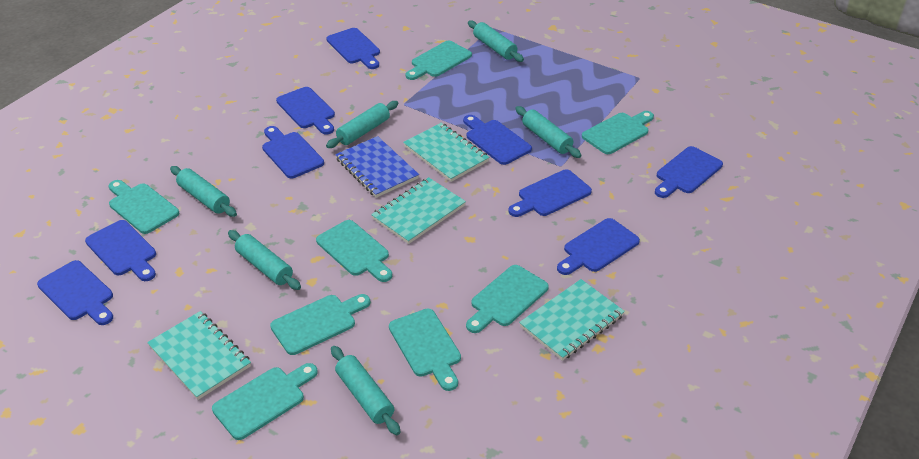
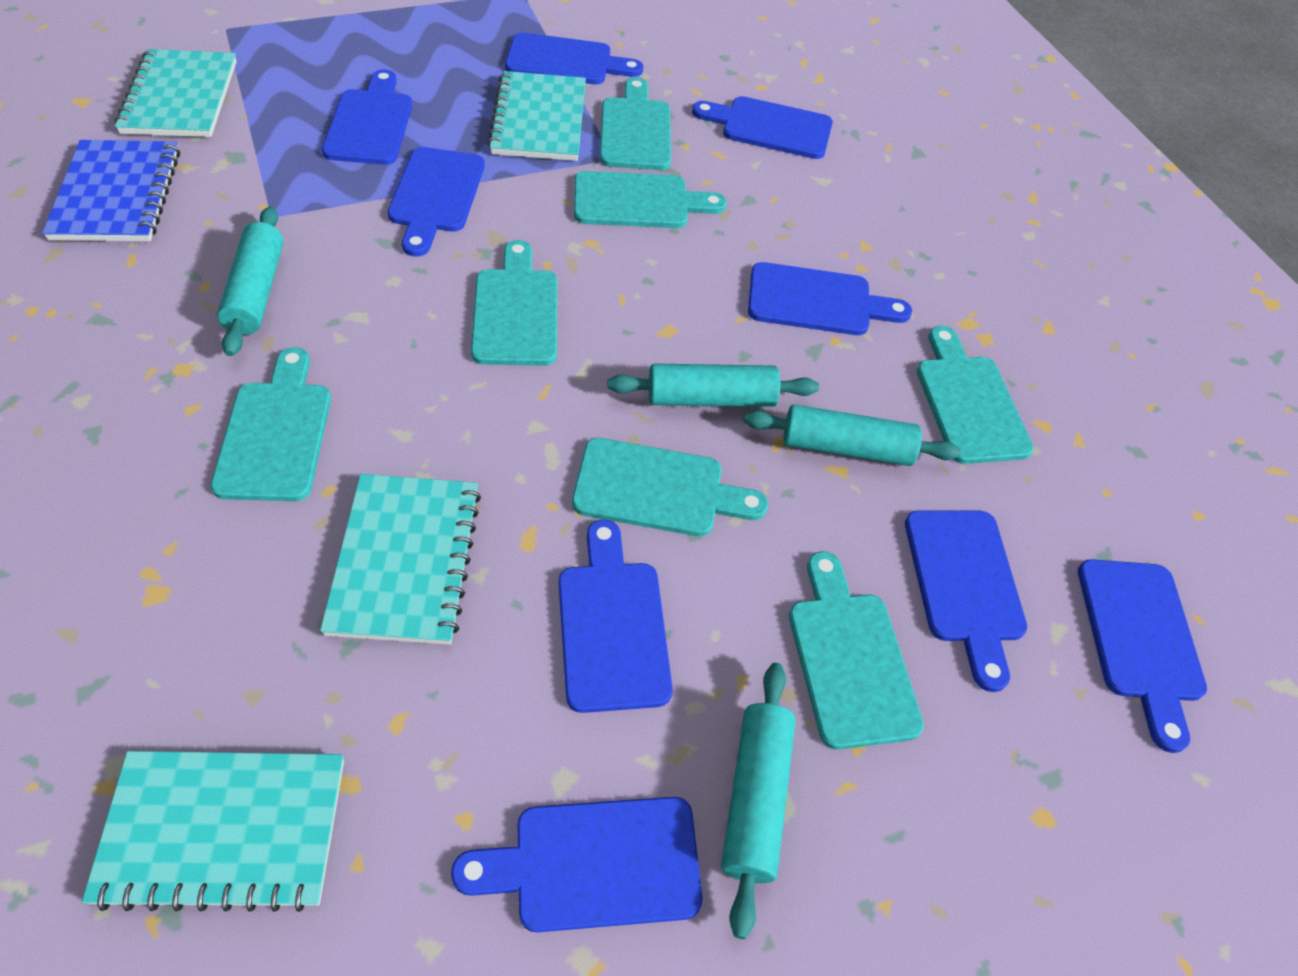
turquoise cutting board: [109,180,179,234] [212,363,318,440] [270,294,370,355] [316,220,392,282] [389,308,461,391] [406,41,472,80] [466,265,549,333] [582,111,654,154] = 8 -> [211,347,331,501] [471,240,557,366] [572,438,768,536] [574,171,727,228] [600,77,671,170] [789,551,924,750] [917,326,1034,464] = 7
turquoise rolling pin: [170,166,237,217] [228,230,301,290] [326,101,398,148] [331,346,401,435] [468,20,524,62] [515,106,581,158] = 6 -> [217,206,283,356] [607,364,819,407] [721,663,796,939] [743,404,961,466] = 4

